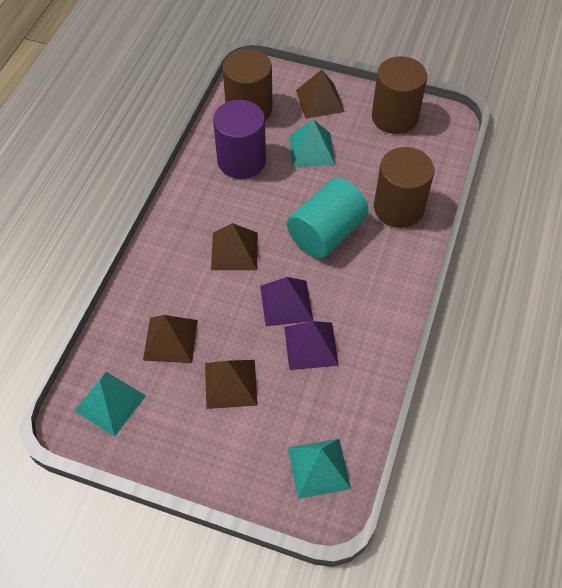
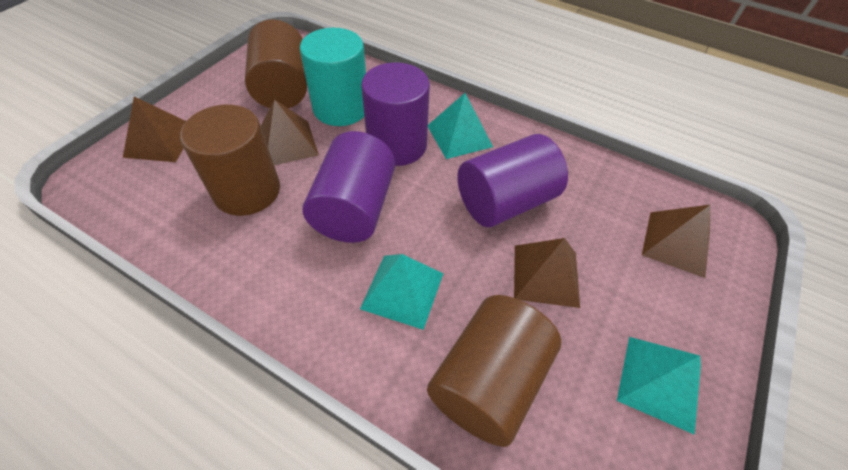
purple cylinder: [213,100,266,179] = 1 -> [303,131,395,243] [361,62,430,166] [457,134,568,227] = 3
purple pyramid: [260,277,313,326] [284,321,339,370] = 2 -> none = 0

